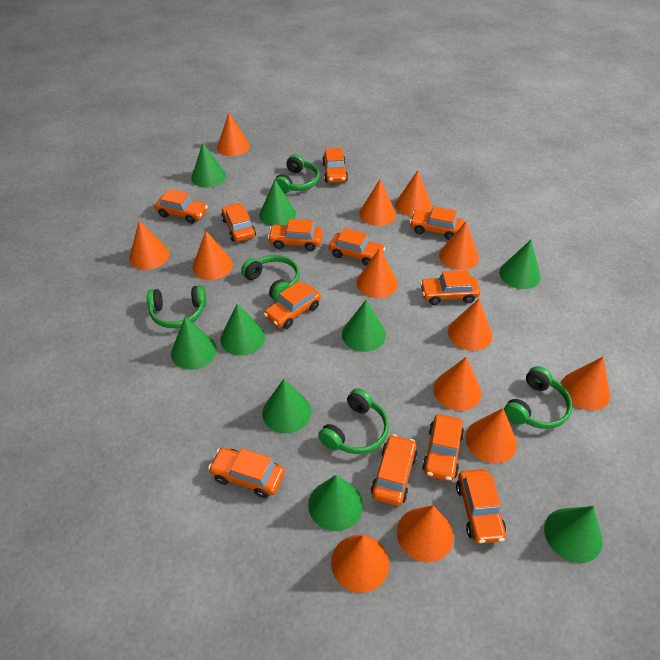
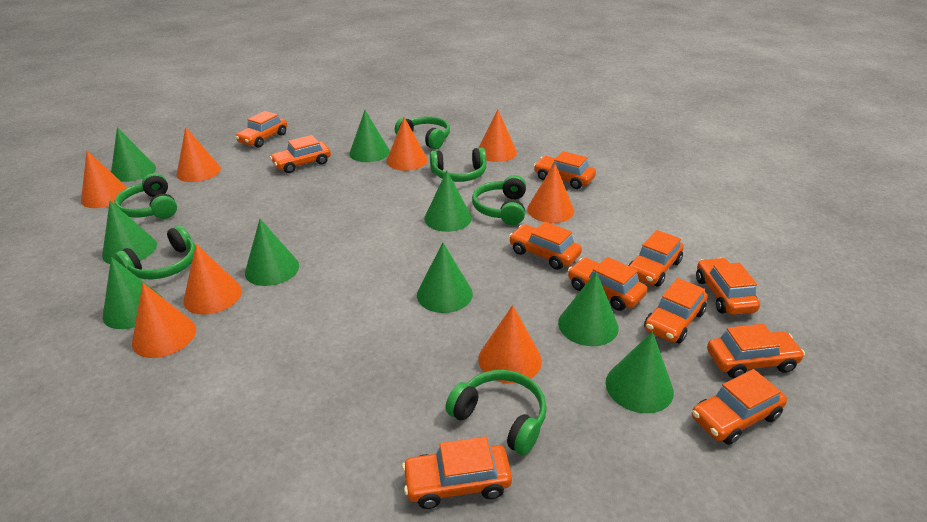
green headphones: [147,285,206,328] [241,255,300,302] [275,154,320,194] [318,388,389,454] [504,366,572,429] = 5 -> [114,173,177,219] [115,225,195,280] [395,116,450,149] [430,148,487,182] [445,370,547,455] [472,175,526,225] = 6
orange car: [155,189,208,224] [208,447,285,498] [221,203,256,242] [264,281,321,329] [268,219,323,251] [322,148,348,183] [329,228,385,266] [371,434,417,506] [410,206,464,240] [420,270,480,305] [422,414,464,481] [456,469,506,544] = 12 -> [235,111,287,148] [270,135,331,173] [402,437,512,509] [509,222,582,270] [534,151,596,189] [568,257,647,311] [628,230,684,287] [644,278,707,343] [692,369,787,445] [696,258,760,315] [707,324,805,378] = 11
orange cone: [129,221,169,270] [193,231,233,280] [217,113,250,156] [331,535,389,593] [356,248,398,298] [359,179,396,226] [395,170,432,217] [397,505,454,562] [433,357,481,411] [439,222,479,270] [448,299,492,351] [465,408,517,463] [561,357,610,411] = 13 -> [81,151,127,208] [132,283,196,358] [177,127,221,182] [184,244,242,315] [387,117,428,171] [478,305,542,384] [479,109,517,162] [527,163,574,223] = 8

